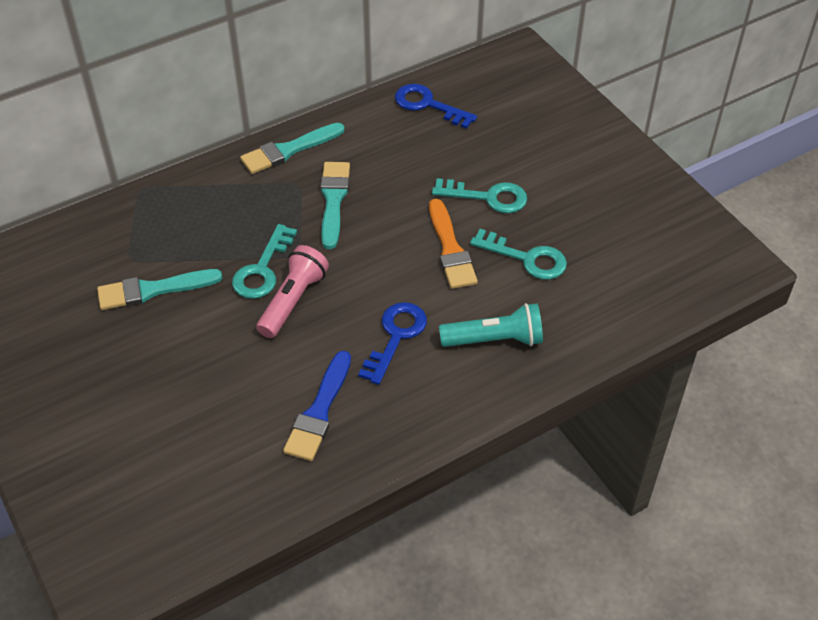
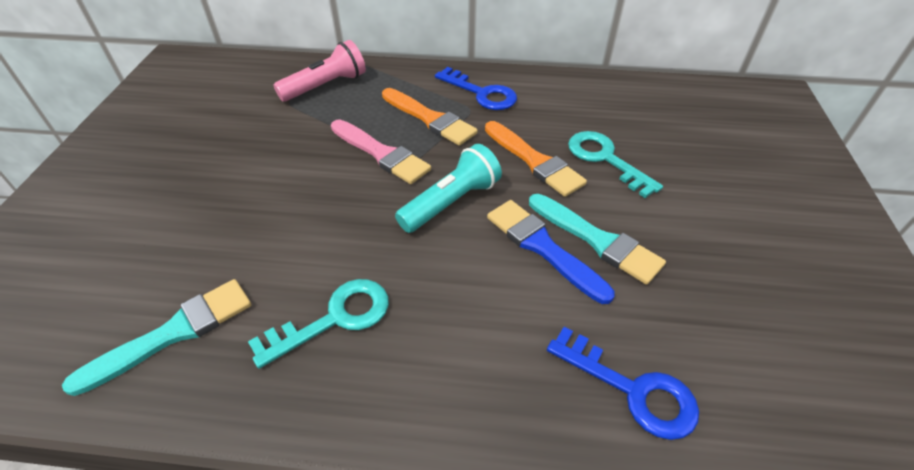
orange brush: [429,199,478,289] = 1 -> [382,88,478,146] [485,121,587,197] = 2
pink brush: none = 0 -> [331,119,431,184] = 1
turquoise brush: [97,269,222,310] [240,123,345,174] [320,162,350,249] = 3 -> [62,279,251,396] [529,194,666,285] = 2
turquoise key: [232,224,297,299] [432,178,527,213] [470,229,567,280] = 3 -> [248,279,389,369] [568,131,663,198] = 2

